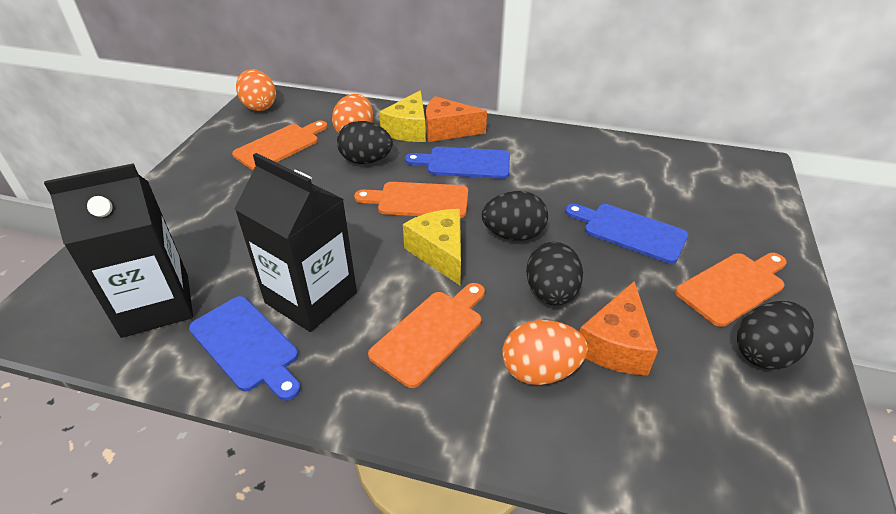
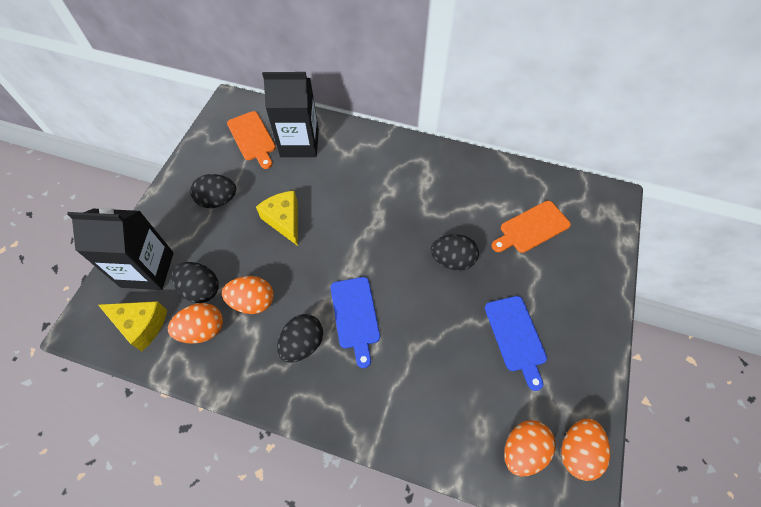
blue cutting board: [189,296,301,401] [405,147,510,179] [565,204,688,264] = 3 -> [331,277,380,368] [485,296,547,391] = 2
orange cheese: [426,96,487,142] [580,281,658,375] = 2 -> none = 0
orange cutting board: [232,120,327,170] [354,182,468,218] [368,283,485,388] [675,253,787,327] = 4 -> [227,111,276,169] [492,201,571,253] = 2
orange egg: [236,69,276,111] [332,94,373,133] [502,320,588,385] = 3 -> [168,303,223,344] [222,276,274,314] [504,420,556,476] [561,418,610,481] = 4

